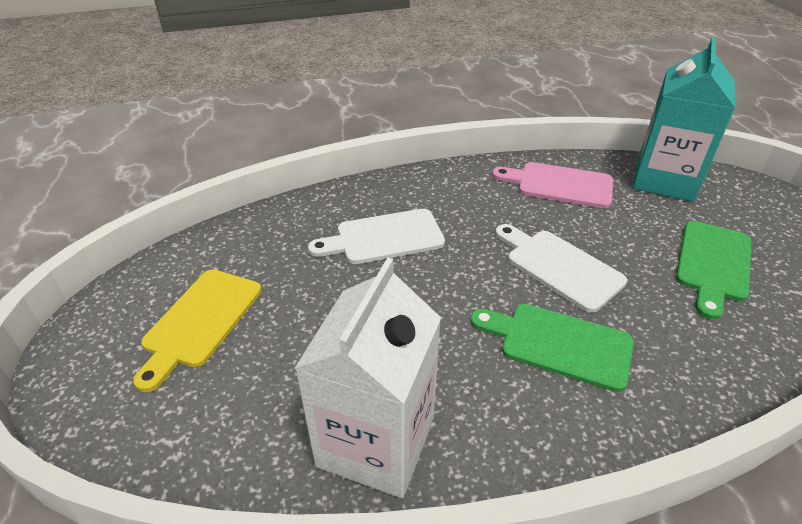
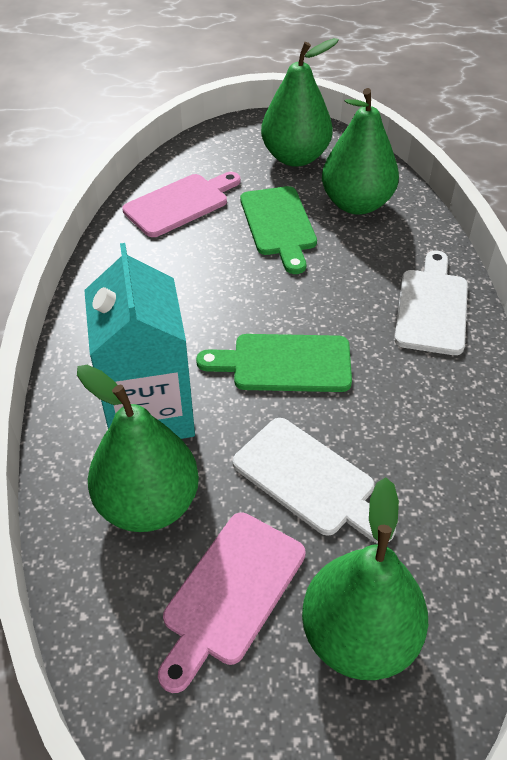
green pear: none = 0 -> [77,365,199,532] [261,38,339,167] [302,477,428,680] [322,88,399,215] = 4
pink cutting board: [492,162,613,208] = 1 -> [122,172,241,237] [158,513,306,693] = 2
white carton: [294,258,441,498] = 1 -> none = 0
yellow cutting board: [133,269,262,392] = 1 -> none = 0

